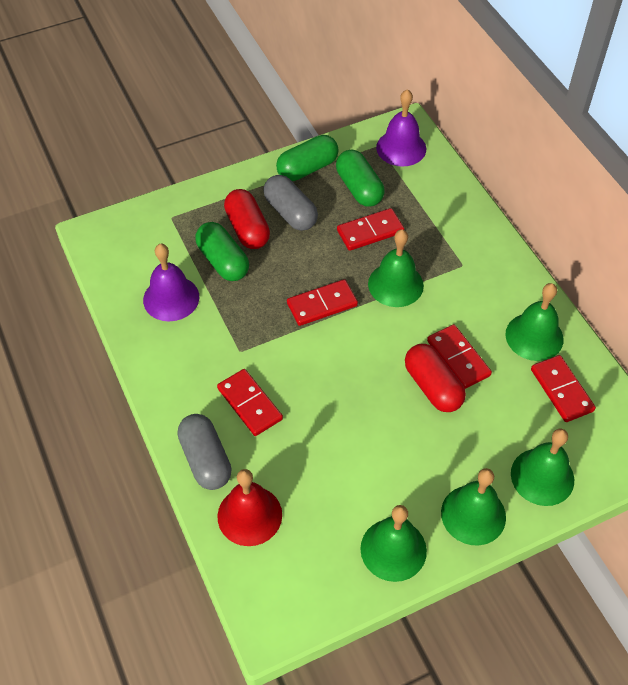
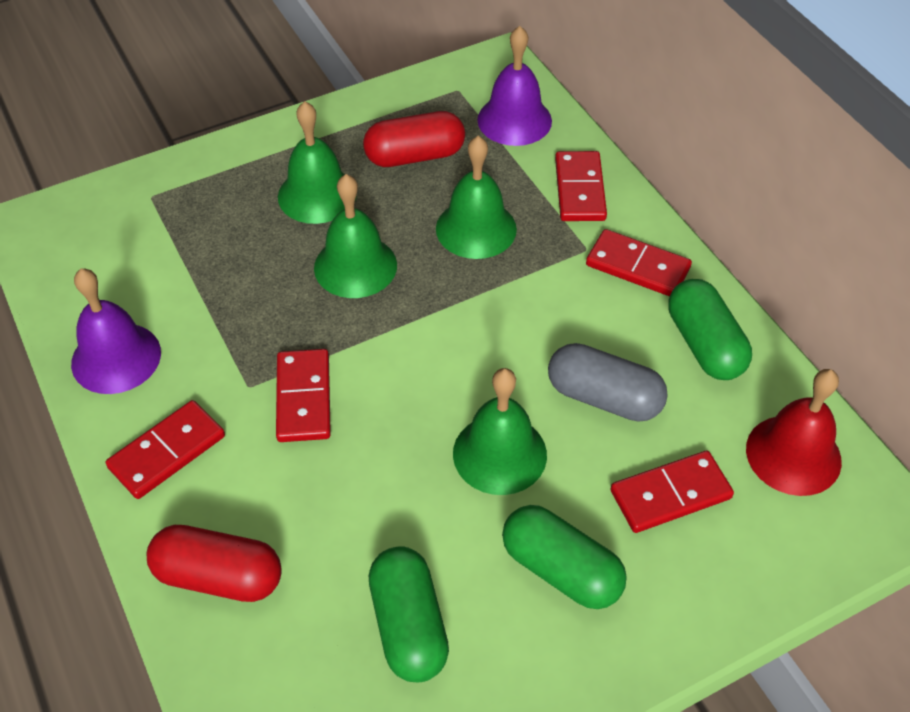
green bell: [360,505,427,582] [368,229,424,307] [441,468,506,546] [505,283,564,361] [511,429,574,506] = 5 -> [278,101,357,224] [314,174,397,298] [436,136,517,259] [453,368,547,495] = 4
grey capsule: [177,414,232,490] [263,175,318,231] = 2 -> [548,343,668,422] = 1

